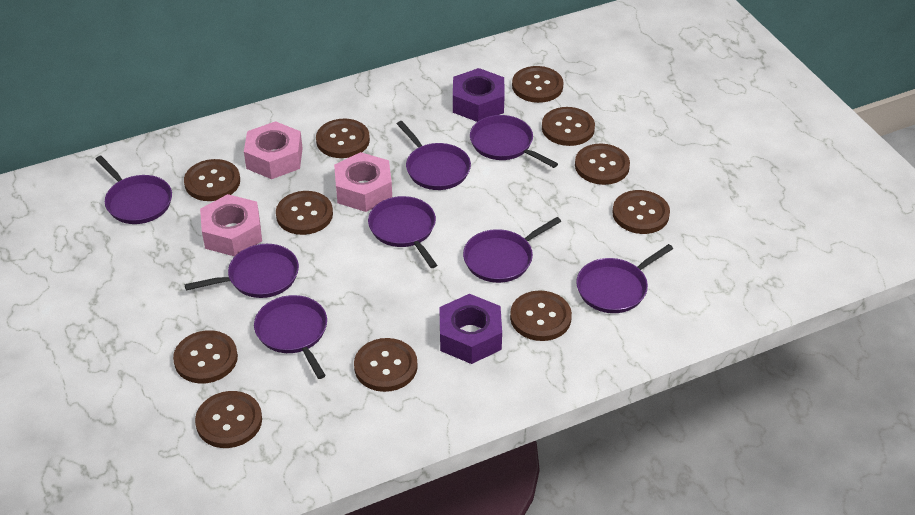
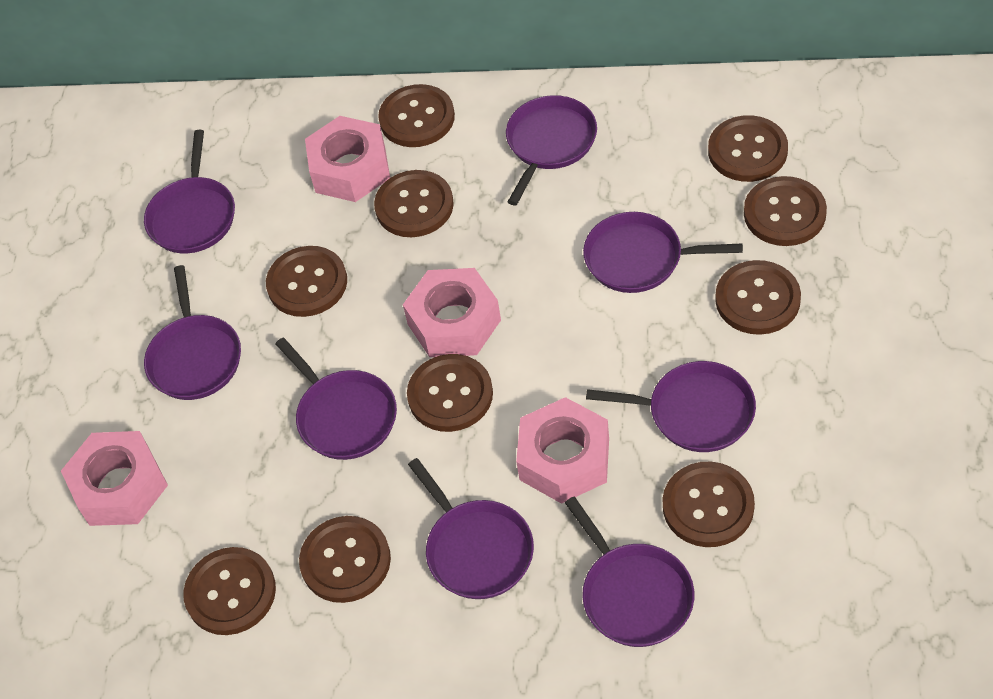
brown button: [173,330,238,384] [184,159,240,201] [195,391,262,448] [276,191,333,235] [316,119,370,158] [354,338,418,392] [510,291,572,341] [512,66,563,103] [542,107,595,146] [575,143,630,185] [613,190,670,234] = 11 -> [184,547,276,635] [266,246,347,317] [299,516,391,603] [374,170,454,237] [378,84,455,147] [407,354,493,432] [663,462,755,547] [708,115,788,182] [715,260,801,335] [744,176,827,246] = 10
pink nut: [200,194,262,256] [244,121,303,179] [334,152,392,212] = 3 -> [61,431,168,526] [305,116,390,202] [403,268,501,357] [516,397,609,504] = 4
purple nut: [439,294,502,364] [453,68,505,122] = 2 -> none = 0

